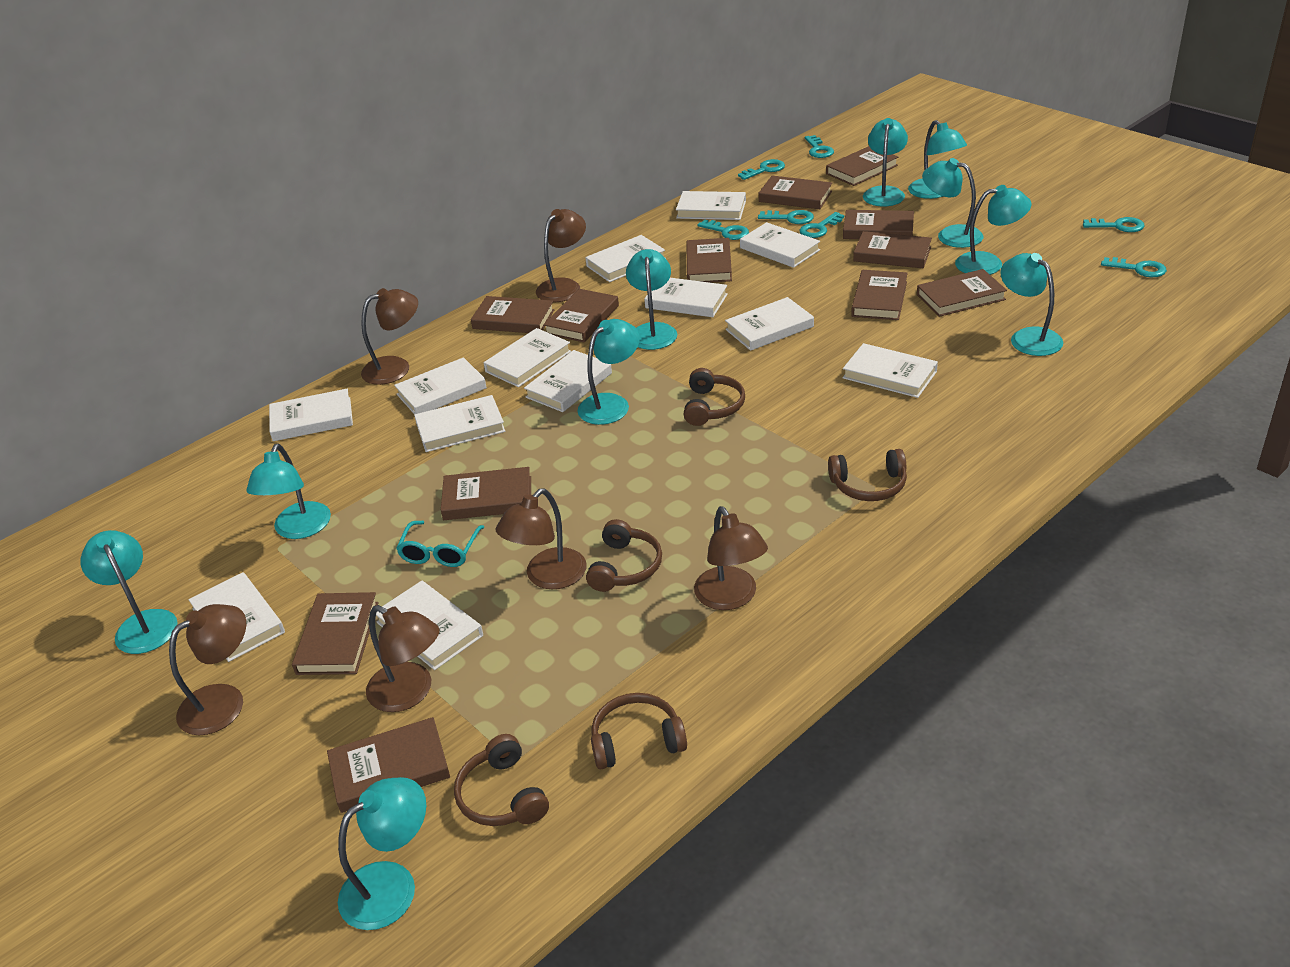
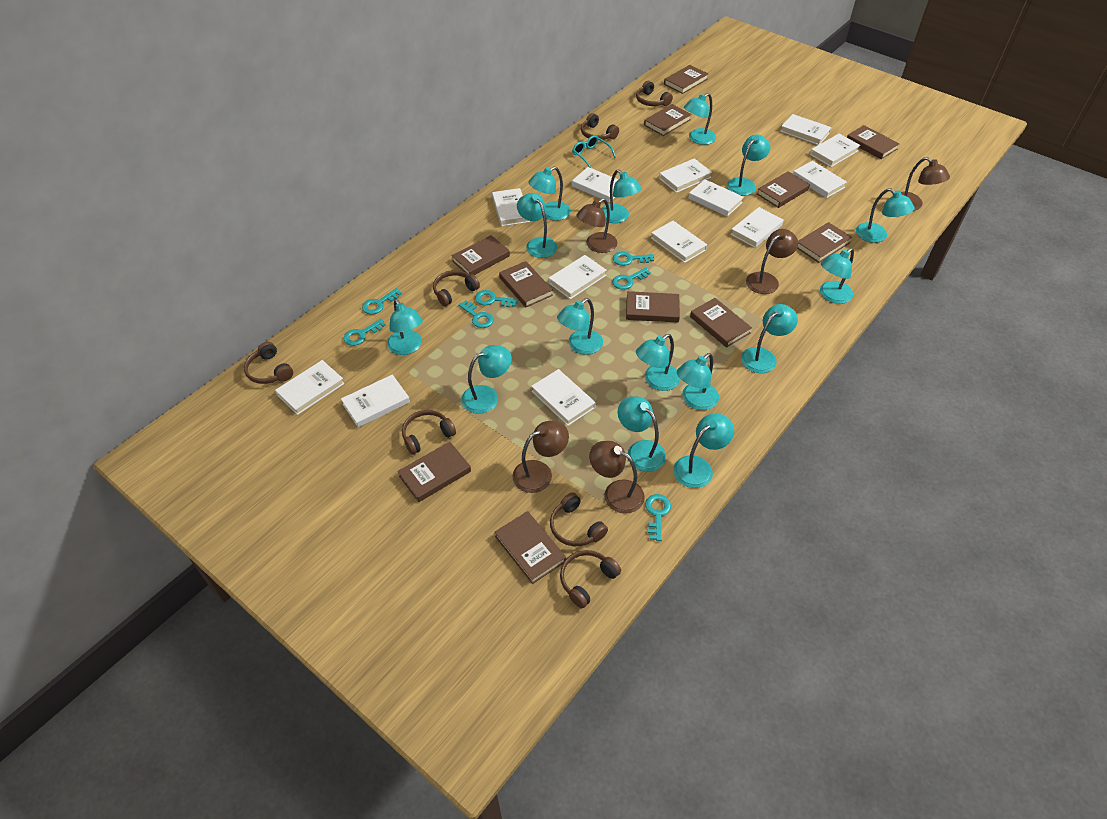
brown book: [292,592,379,675] [327,717,450,813] [441,467,531,520] [471,296,554,333] [543,289,619,342] [686,238,732,283] [759,176,832,209] [826,146,898,186] [843,210,914,239] [851,270,908,320] [853,231,932,268] [917,269,1007,317] = 12 -> [398,442,471,502] [452,235,510,275] [495,511,566,584] [499,261,553,307] [626,291,680,323] [644,104,692,136] [664,65,708,94] [690,298,752,348] [757,171,810,208] [797,222,852,263] [847,125,899,159] = 11
brown headphones: [454,734,549,826] [586,519,662,592] [591,693,687,769] [684,368,745,426] [828,449,907,501] = 5 -> [244,342,293,384] [402,410,456,455] [433,270,480,306] [550,492,608,546] [560,550,621,608] [581,113,619,140] [636,81,673,106] = 7
brown lamp: [169,604,246,735] [361,288,418,385] [366,605,440,712] [496,488,586,589] [536,209,586,302] [694,506,768,610] = 6 -> [512,421,569,493] [577,198,617,253] [589,441,645,514] [746,229,798,294] [901,157,950,210] = 5
turquoise lamp: [80,530,178,654] [246,444,331,539] [338,777,426,930] [578,319,640,425] [626,249,677,350] [863,118,908,207] [908,120,967,199] [922,158,983,248] [955,185,1031,275] [1000,253,1063,356] = 10 -> [387,299,423,355] [461,345,512,414] [517,193,557,258] [528,167,571,221] [557,298,603,355] [602,170,642,223] [618,396,666,472] [636,334,680,391] [673,414,734,488] [677,353,719,410] [684,93,716,145] [727,134,770,196] [741,304,798,373] [820,248,854,304] [856,188,914,243] = 15

